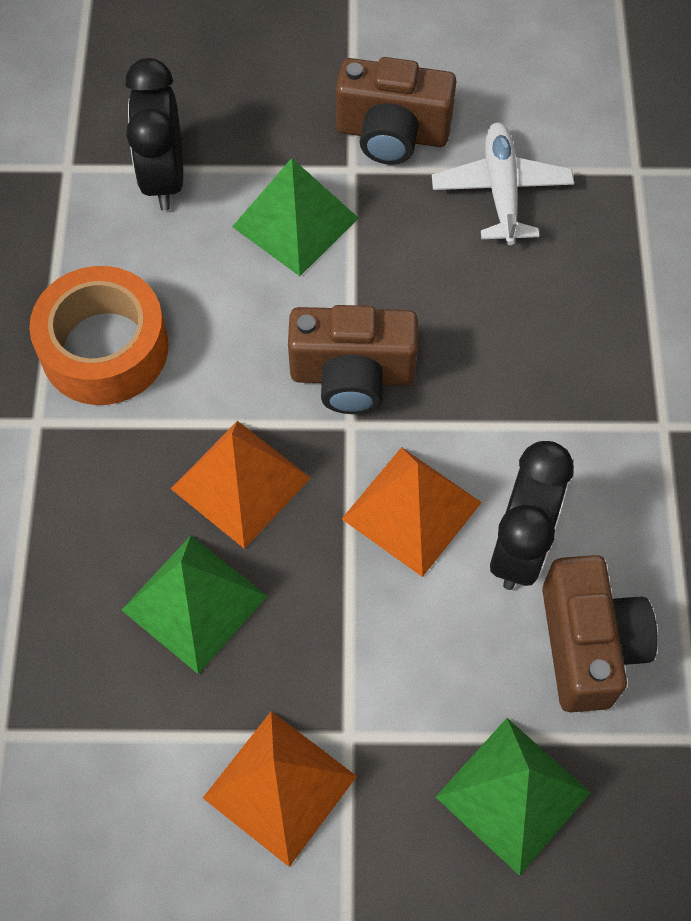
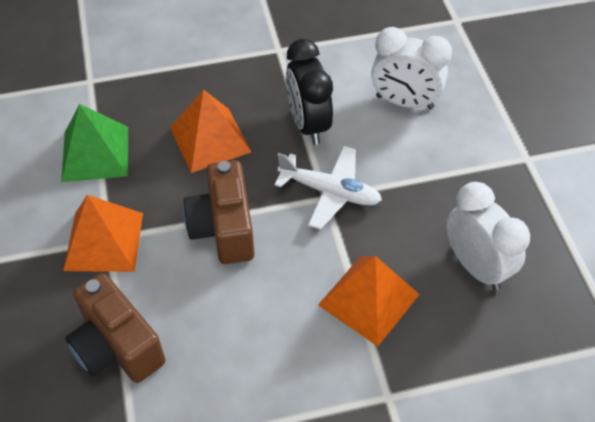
black clock: [125,58,183,210] [490,441,574,590] = 2 -> [286,39,333,145] = 1
brown camera: [288,305,418,414] [336,57,456,165] [542,555,658,712] = 3 -> [65,273,166,383] [183,160,255,264] = 2
green pyramid: [122,536,267,674] [232,158,359,276] [436,718,591,876] = 3 -> [61,104,128,182] = 1
orange tape: [29,266,169,405] = 1 -> none = 0
white clock: none = 0 -> [371,27,452,109] [446,182,530,291] = 2

